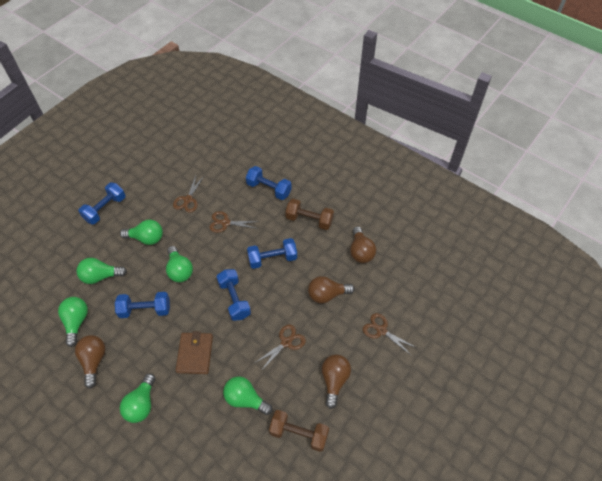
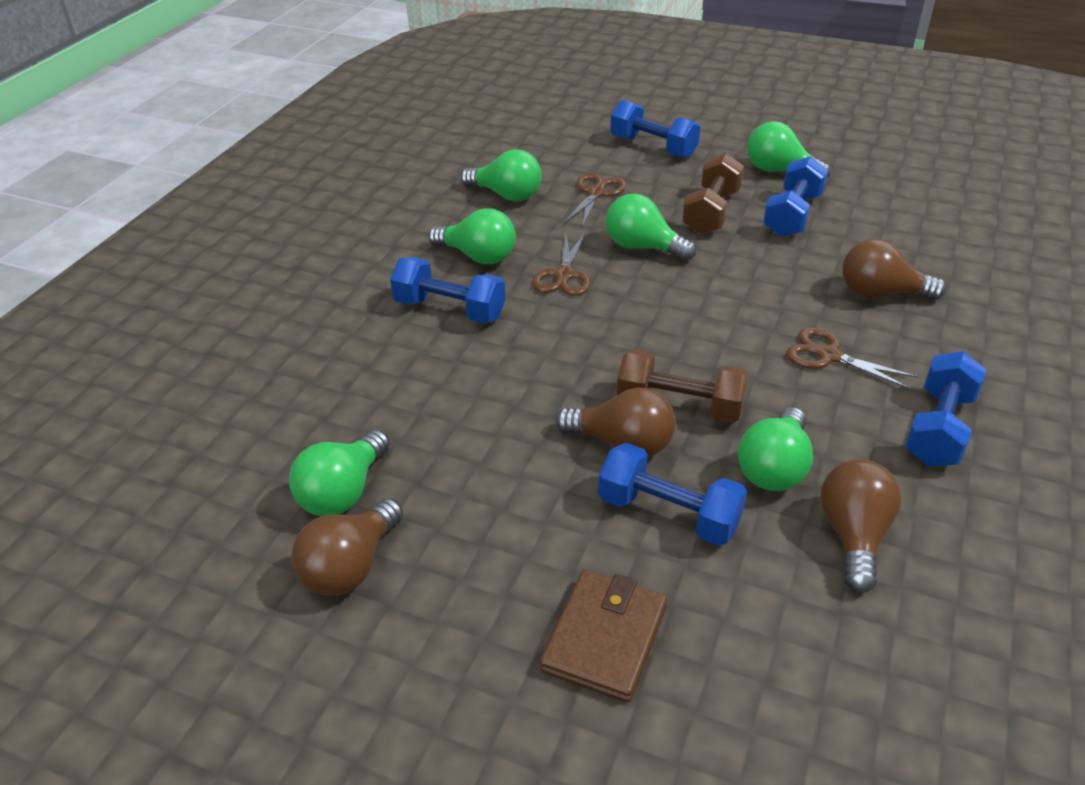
brown scissors: [173,176,204,213] [209,211,260,233] [255,325,306,371] [362,313,417,356] = 4 -> [532,233,590,296] [564,173,626,228] [786,327,918,390] = 3

